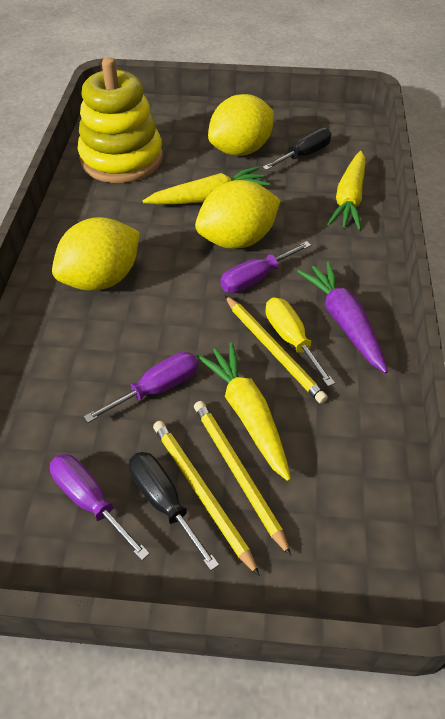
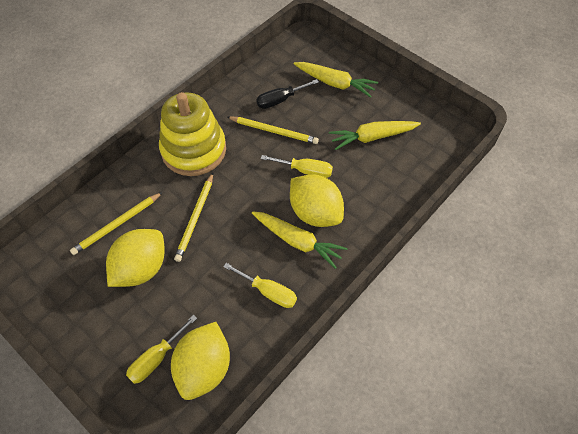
black screwdriver: [129,452,219,571] [262,127,332,170] = 2 -> [256,79,319,109] = 1
purple carrot: [297,262,388,373] = 1 -> none = 0
purple screwdriver: [50,454,150,560] [84,352,198,423] [220,241,311,293] = 3 -> none = 0
yellow screwdriver: [265,297,335,386] = 1 -> [126,315,197,384] [223,263,297,308] [261,155,333,178] = 3

